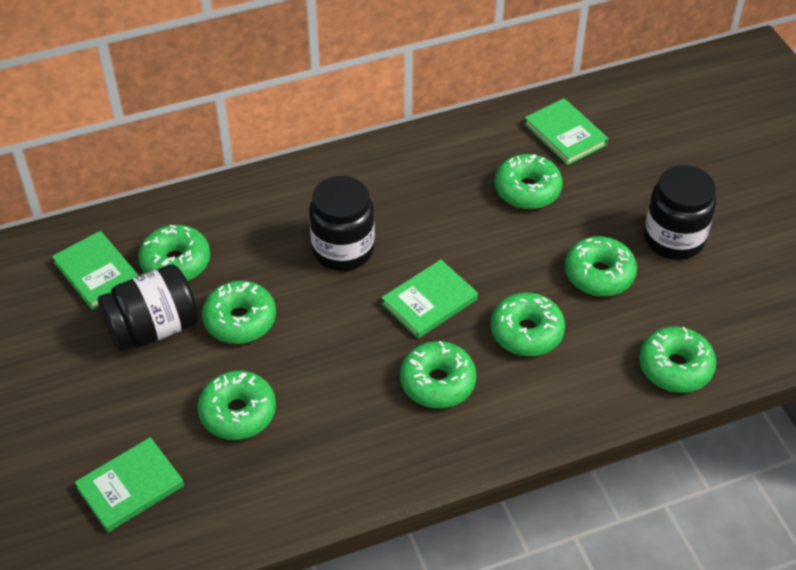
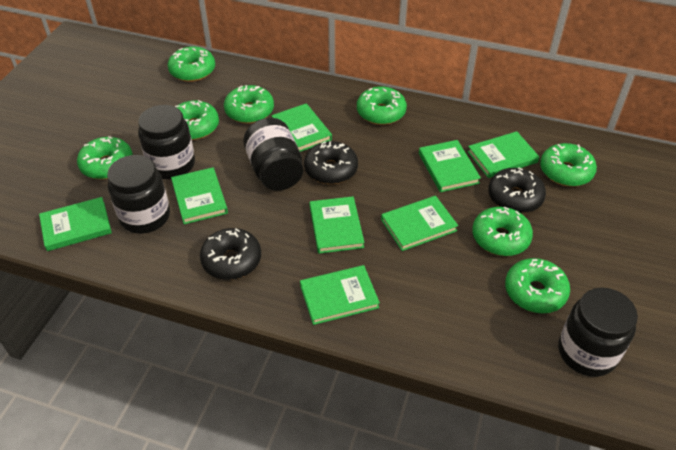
black donut: none = 0 -> [200,228,261,280] [304,141,358,184] [488,167,546,213] = 3
black jar: [98,264,199,351] [309,176,375,271] [644,165,716,260] = 3 -> [107,155,170,234] [138,105,195,179] [243,118,303,191] [558,288,638,377] = 4
green book: [52,231,139,310] [74,437,184,533] [381,260,478,339] [524,98,608,165] = 4 -> [39,197,112,251] [171,167,228,224] [271,103,332,152] [300,265,380,325] [310,196,365,254] [381,196,458,251] [419,140,481,192] [467,131,539,178] = 8

